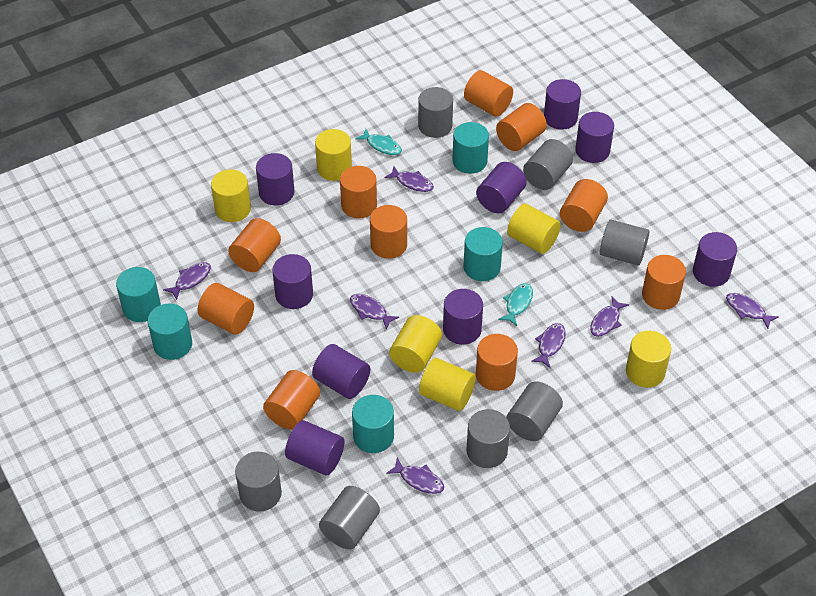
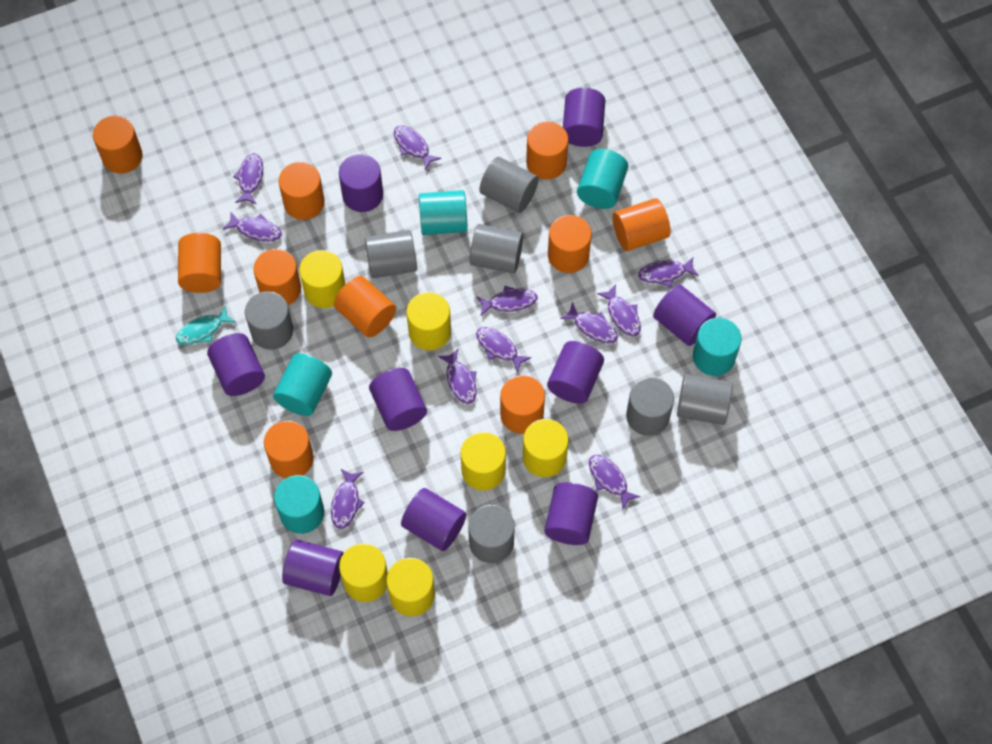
purple fish: [163,262,211,300] [350,294,399,330] [385,166,434,192] [386,458,444,494] [531,323,566,368] [590,296,629,337] [726,293,779,328] = 7 -> [223,212,282,242] [233,153,263,205] [331,469,365,529] [394,126,441,170] [438,348,477,404] [476,327,532,373] [477,286,538,316] [560,302,618,343] [589,455,641,510] [597,285,641,337] [638,257,699,287] = 11
turquoise fish: [355,129,402,155] [499,283,533,326] = 2 -> [176,305,235,345] = 1

